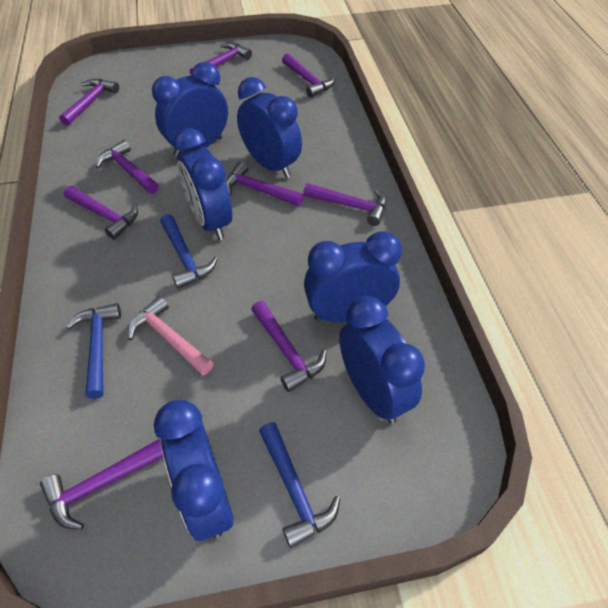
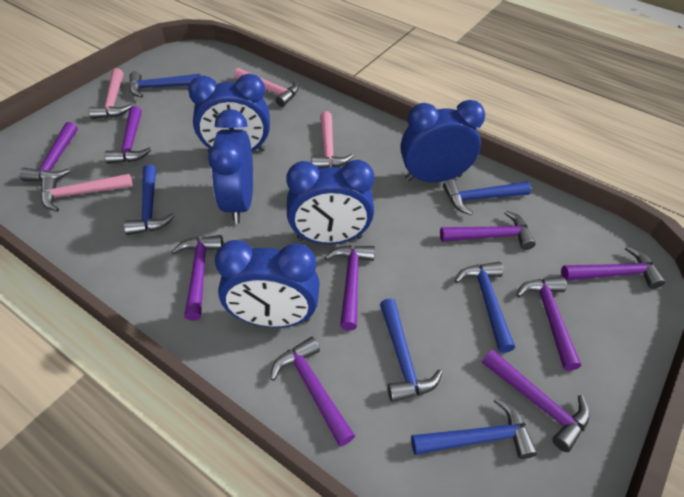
blue clock: [152,62,228,157] [154,400,234,541] [174,128,232,240] [237,77,302,178] [304,231,402,322] [339,296,425,424] = 6 -> [188,74,270,153] [208,109,253,224] [215,240,320,327] [286,160,374,244] [400,100,485,182] = 5
blue hammer: [66,303,121,399] [160,214,218,289] [259,422,340,548] = 3 -> [124,164,175,235] [129,71,201,98] [380,298,443,402] [411,398,538,459] [443,179,531,215] [454,262,515,353] = 6
pink hammer: [128,296,214,375] = 1 -> [41,174,133,212] [89,68,132,119] [234,68,299,107] [312,111,353,169] = 4

